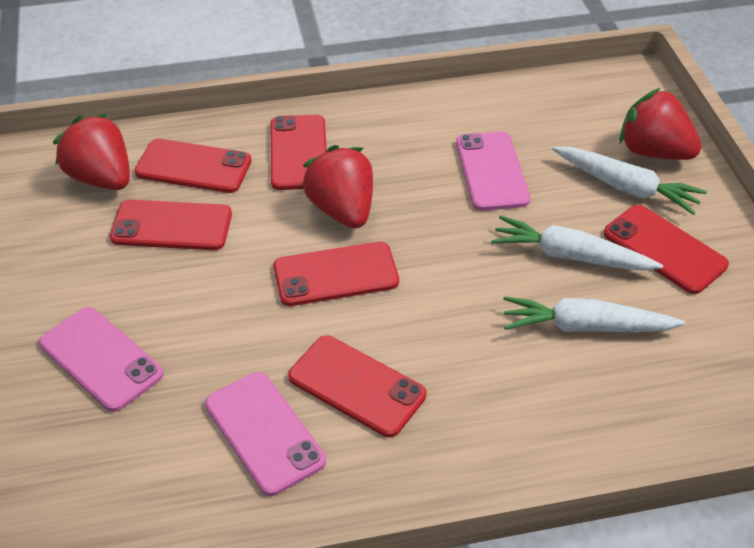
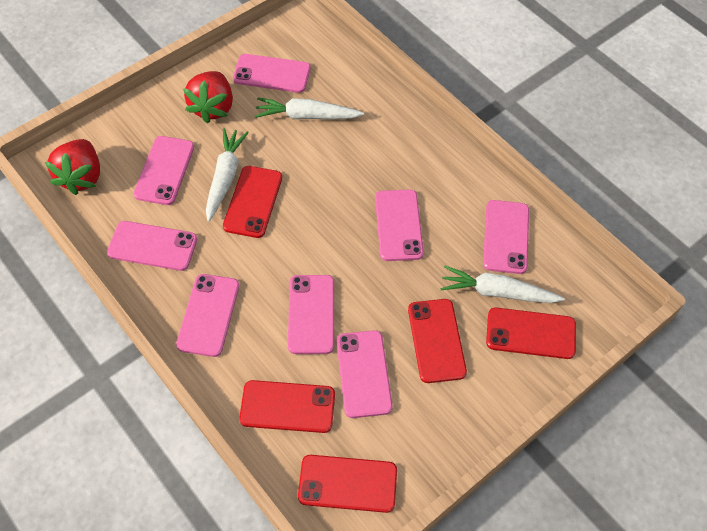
pink phone: [39,307,164,412] [205,372,326,496] [456,131,530,211] = 3 -> [107,221,197,271] [134,136,194,205] [176,274,239,357] [233,54,311,93] [288,275,334,354] [336,330,393,418] [375,190,424,261] [483,200,529,274] = 8
red phone: [110,200,232,250] [135,139,252,193] [271,115,327,190] [273,242,399,306] [288,335,426,437] [604,205,729,294] = 6 -> [223,166,282,238] [239,380,335,433] [298,455,397,513] [408,299,467,383] [486,307,576,359] = 5
red strawberry: [53,114,130,190] [302,145,373,229] [620,88,702,160] = 3 -> [45,139,100,195] [183,71,233,124] = 2

